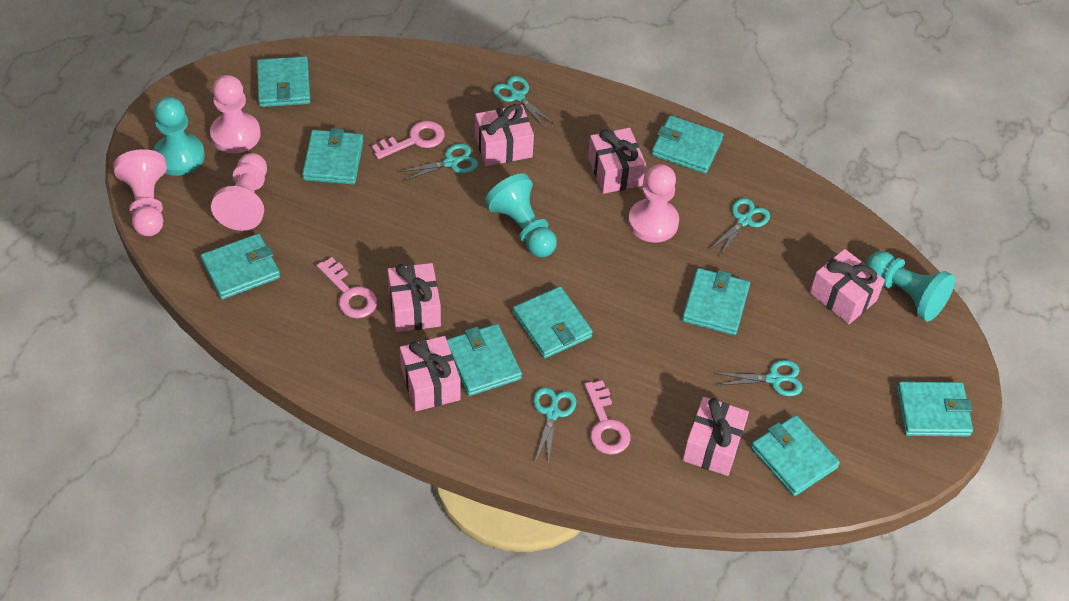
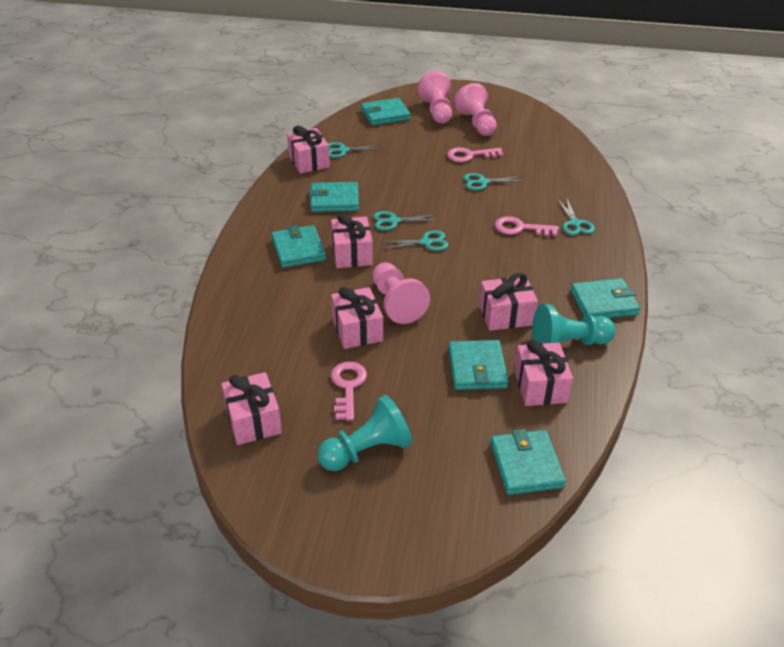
pink pawn: [113,149,167,236] [210,75,260,153] [211,153,267,231] [628,164,679,242] = 4 -> [372,262,430,324] [417,72,452,124] [454,83,497,136] = 3
turquoise pawn: [153,97,205,176] [485,173,557,257] [866,251,955,321] = 3 -> [318,395,412,471] [532,304,616,345] = 2
turquoise wallet: [201,233,280,300] [257,56,310,107] [302,128,364,185] [447,324,522,396] [513,286,593,358] [651,115,724,174] [682,268,750,335] [751,415,840,496] [897,381,973,436] = 9 -> [272,225,326,268] [309,182,359,212] [361,98,411,126] [449,340,509,390] [491,429,566,495] [571,278,640,318] = 6

